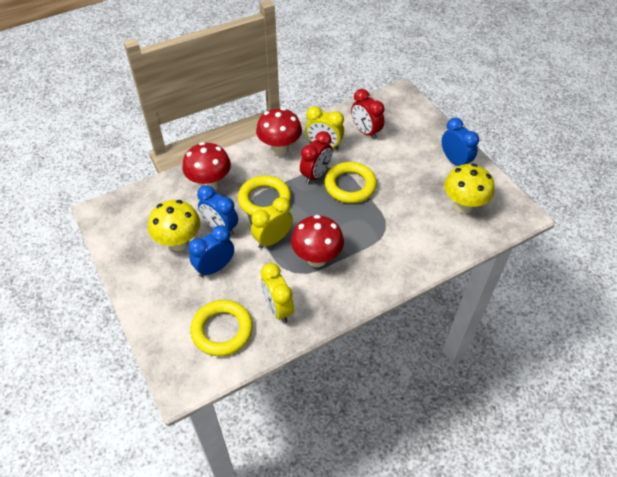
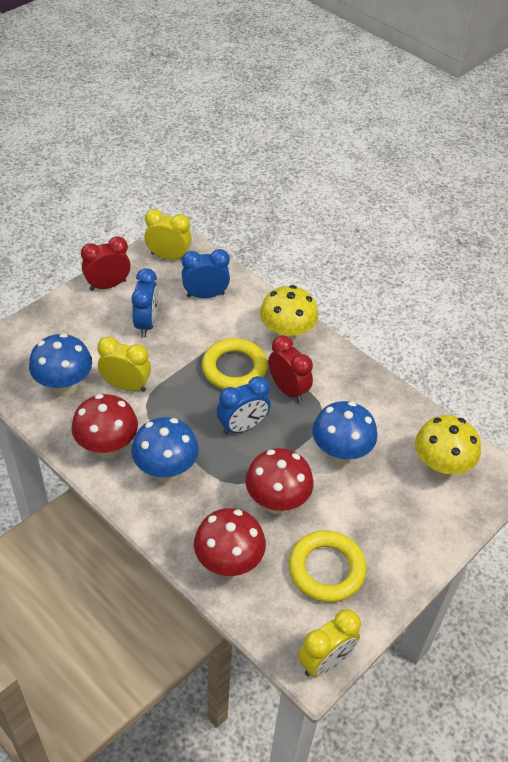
blue mushroom: none = 0 -> [29,333,92,396] [131,417,199,482] [312,401,377,465] = 3
yellow ring: [190,300,253,356] [238,175,291,216] [324,162,377,203] = 3 -> [202,338,268,389] [289,530,366,602] = 2

